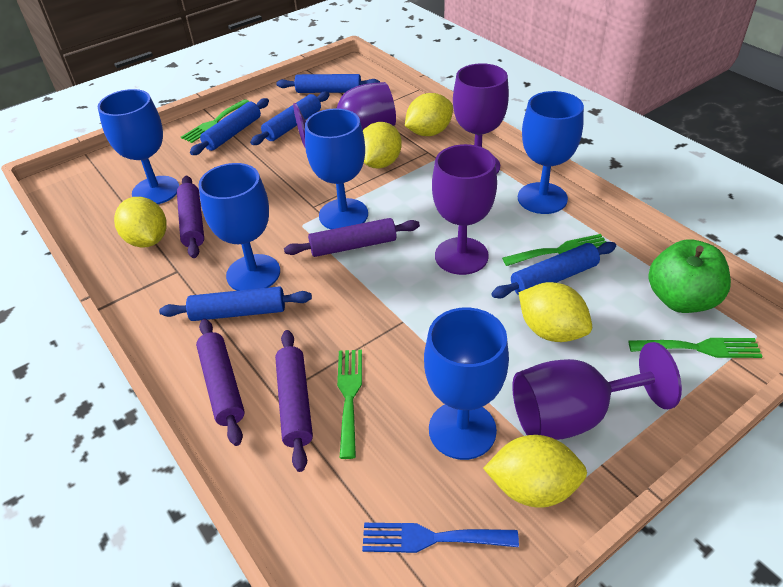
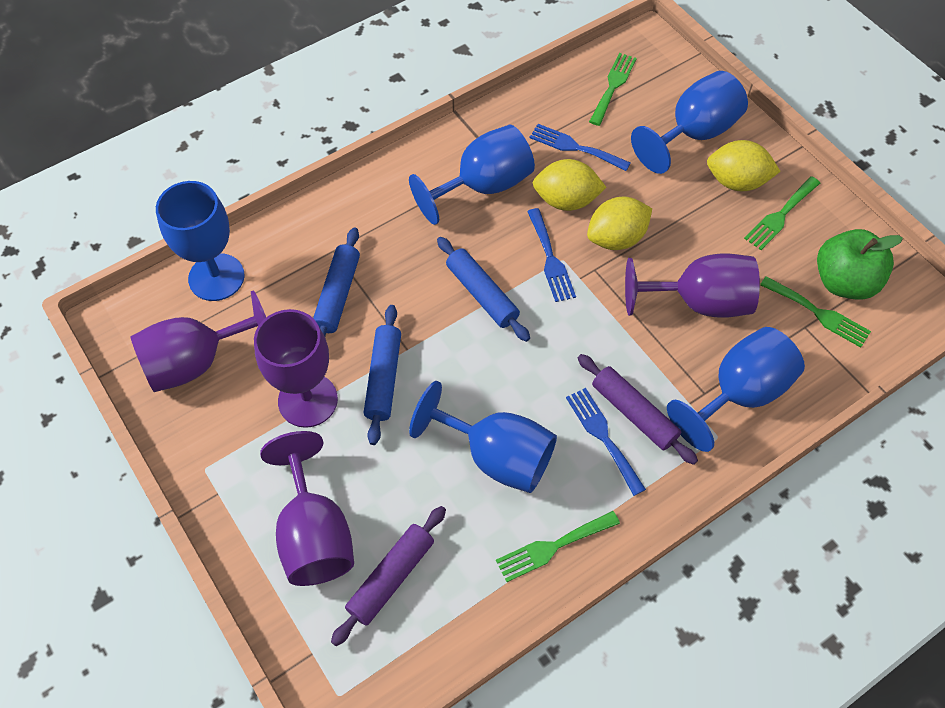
blue fork: [362,523,519,553] = 1 -> [527,208,576,302] [529,124,631,171] [566,388,646,496] = 3
blue rolling pin: [159,286,312,321] [190,98,269,155] [250,92,330,145] [276,74,380,93] [491,242,616,298] = 5 -> [313,227,360,336] [364,305,401,445] [437,237,530,342] = 3
purple rolling pin: [177,176,204,258] [196,319,245,446] [275,330,313,472] [284,218,420,257] = 4 -> [331,506,446,646] [578,354,698,465] = 2
yellow lemon: [114,197,167,248] [363,122,402,169] [405,93,453,136] [483,435,587,508] [518,282,592,342] = 5 -> [533,159,607,211] [587,197,652,250] [707,140,781,191] = 3

